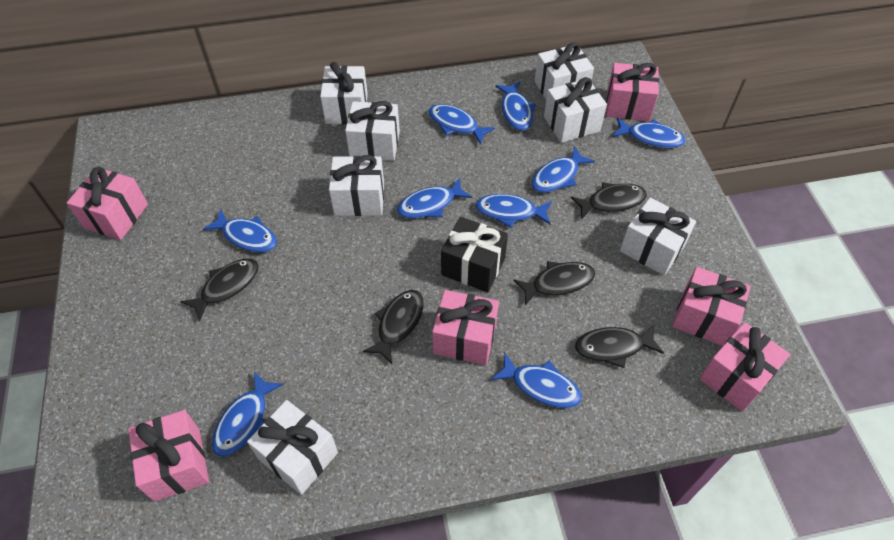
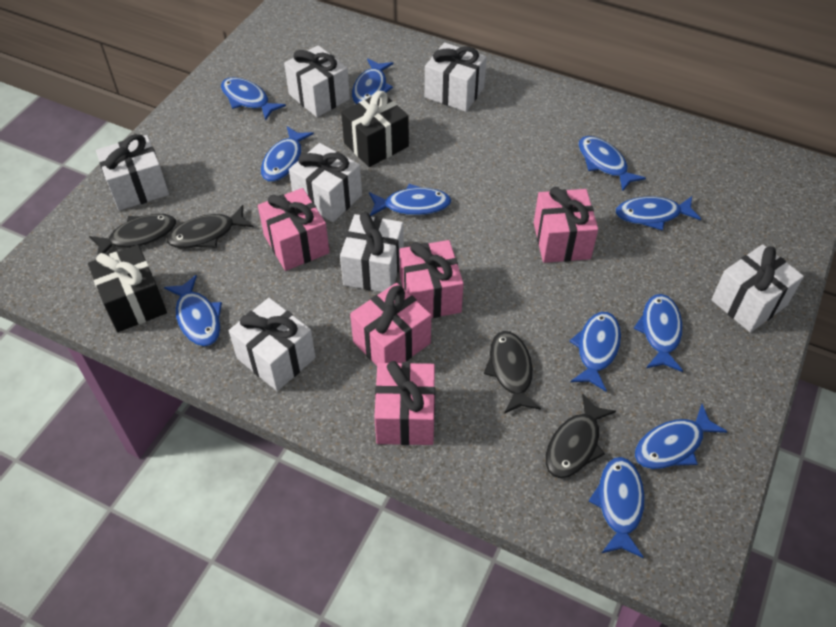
black fish: [180,259,259,322] [363,290,424,364] [513,261,595,306] [571,182,647,219] [575,325,664,368] = 5 -> [89,214,176,255] [167,205,254,248] [484,331,541,414] [546,394,616,478] = 4
black gift: [441,217,508,292] = 1 -> [88,245,167,332] [341,91,409,167] = 2
blue fish: [203,210,277,252] [212,371,284,457] [397,179,472,218] [429,104,495,145] [475,194,552,228] [491,353,582,408] [495,82,536,131] [532,146,595,193] [613,117,686,148] = 9 -> [164,275,222,346] [221,77,286,121] [261,126,314,182] [352,58,394,104] [369,184,451,216] [569,312,621,392] [578,136,646,192] [589,457,645,558] [616,196,701,231] [633,294,683,372] [635,404,728,469] = 11
pink gift: [67,167,148,240] [128,410,209,502] [432,290,499,365] [606,63,659,121] [672,267,751,346] [699,322,790,412] = 6 -> [258,188,330,271] [350,283,431,366] [374,361,435,445] [399,240,464,318] [534,187,598,263] = 5

